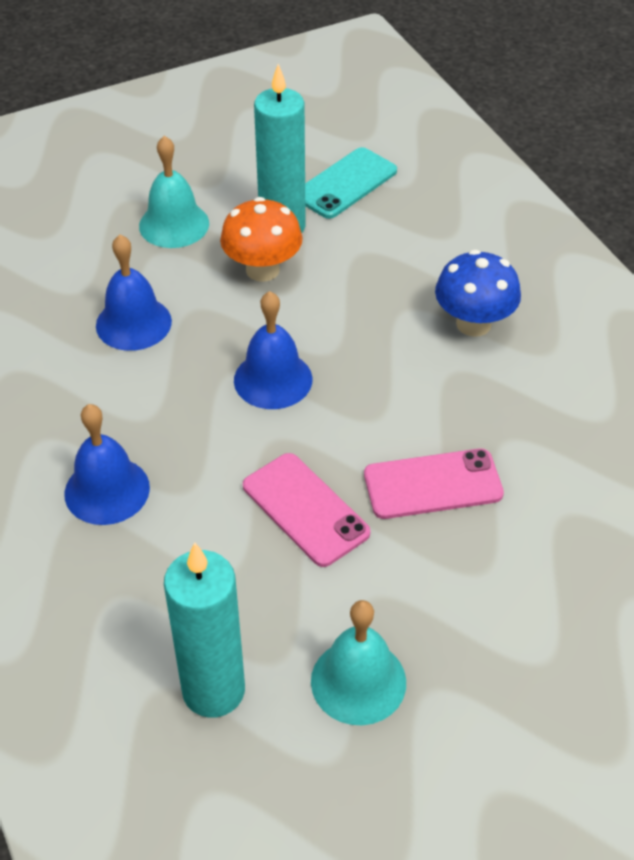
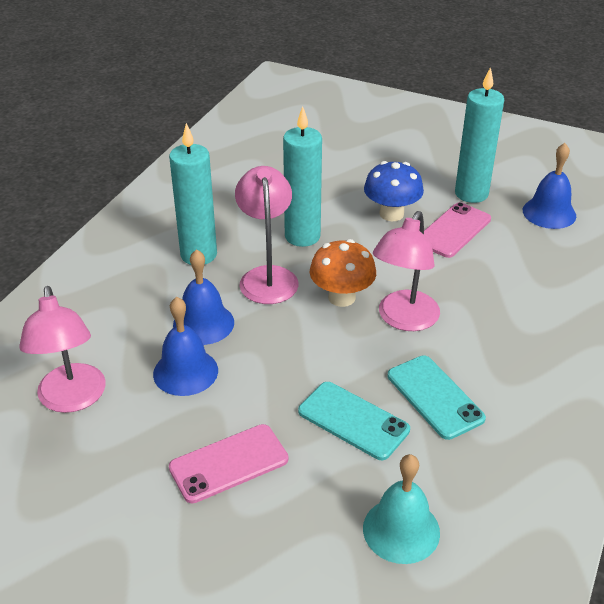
pink lamp: none = 0 -> [19,286,106,413] [235,166,298,304] [373,211,440,331] = 3
turquoise bell: [139,136,209,248] [311,600,406,725] = 2 -> [363,454,440,564] = 1
turquoise candle: [164,542,245,718] [254,64,306,233] = 2 -> [169,123,217,265] [283,106,322,247] [455,67,504,203] = 3
turquoise phone: [305,147,397,219] = 1 -> [298,382,410,460] [388,355,486,440] = 2

